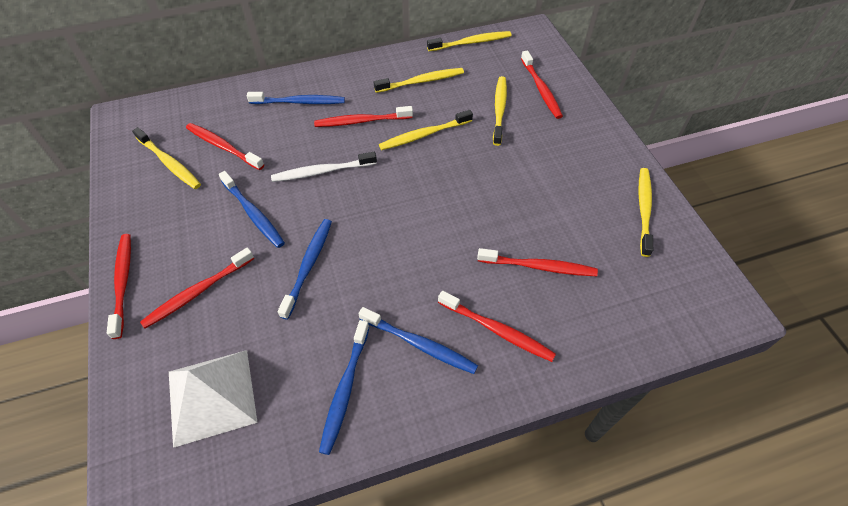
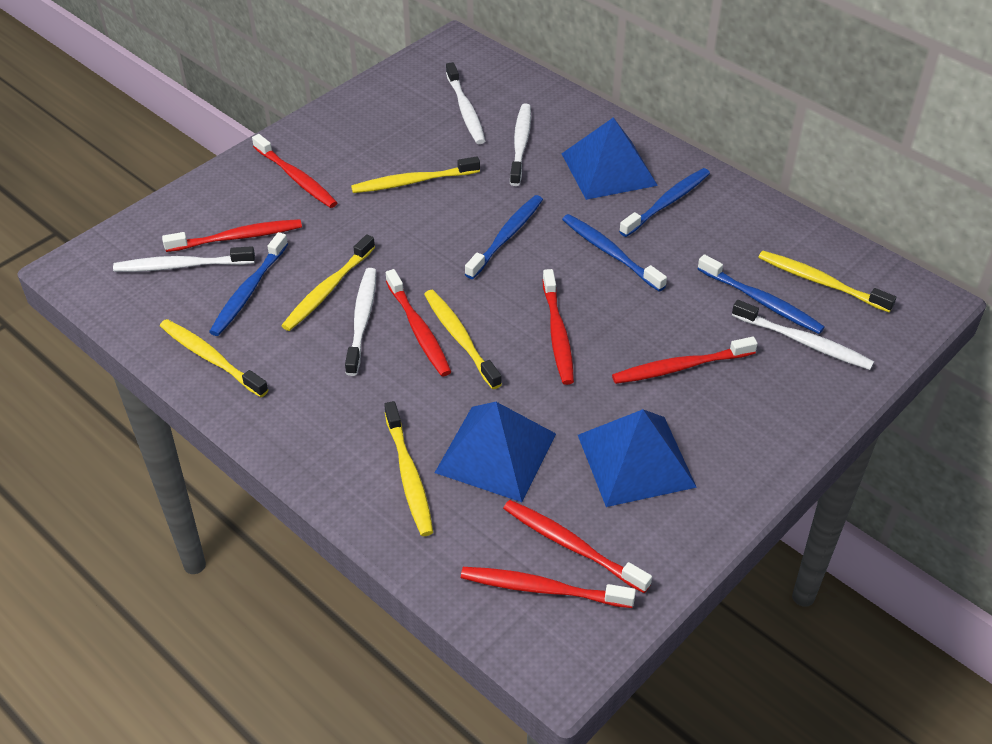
blue pyramid: none = 0 -> [435,402,556,502] [562,117,658,200] [578,409,697,507] = 3
white pyramid: [169,350,258,448] = 1 -> none = 0
white toothbrush: [271,152,377,182] = 1 -> [113,246,255,272] [345,268,376,376] [446,62,485,144] [510,103,531,186] [732,300,874,370] = 5

